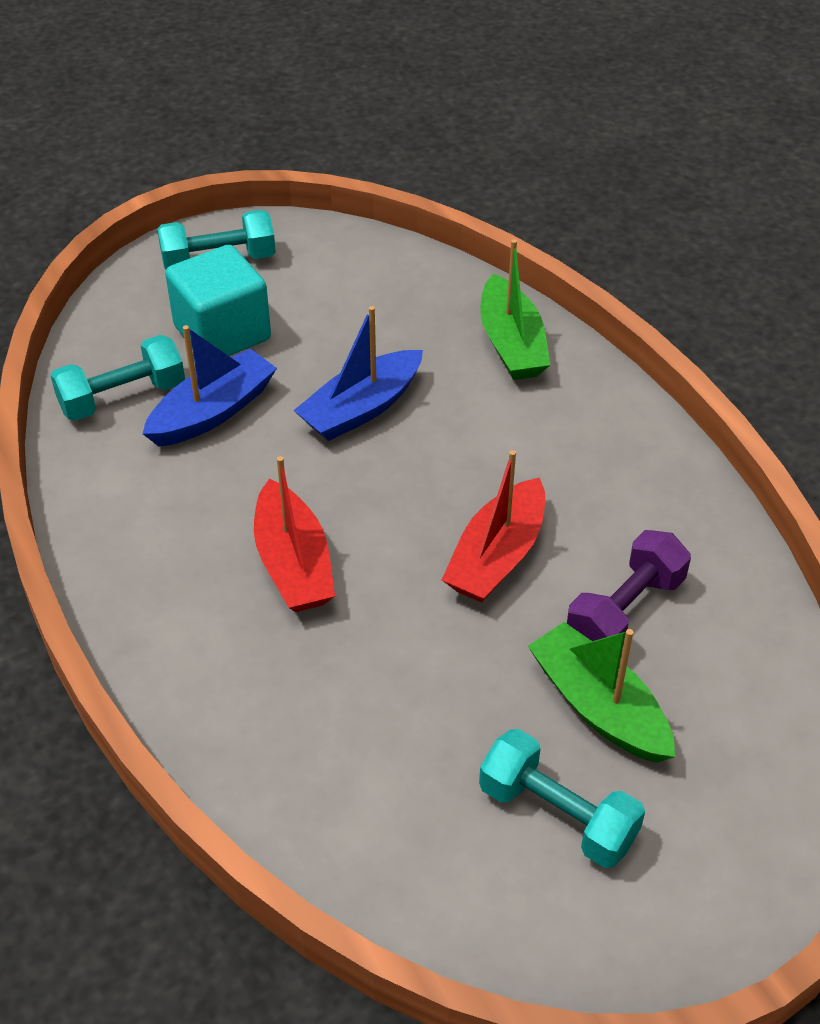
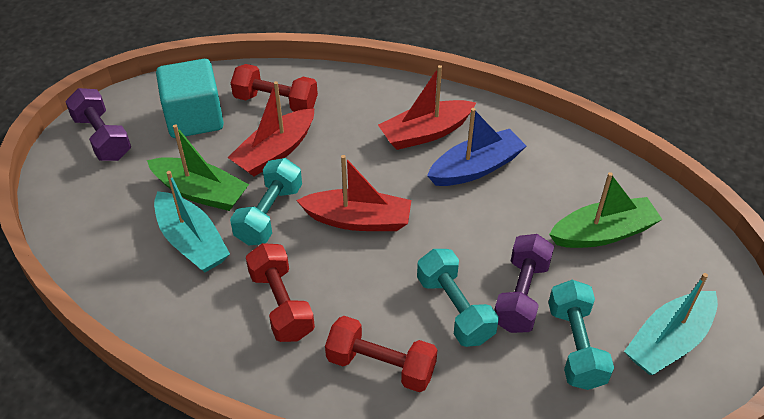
blue boat: [142,325,277,447] [293,306,423,441] = 2 -> [427,108,526,186] = 1
purple dumbbell: [567,530,691,641] = 1 -> [65,88,131,161] [494,234,554,333] = 2
red boat: [254,456,335,612] [442,450,545,603] = 2 -> [228,81,314,176] [296,155,411,231] [378,65,476,150] = 3
red dumbbell: none = 0 -> [231,64,318,112] [246,243,315,342] [325,316,437,392] = 3
turquoise boat: none = 0 -> [154,171,230,272] [624,273,718,375] = 2

